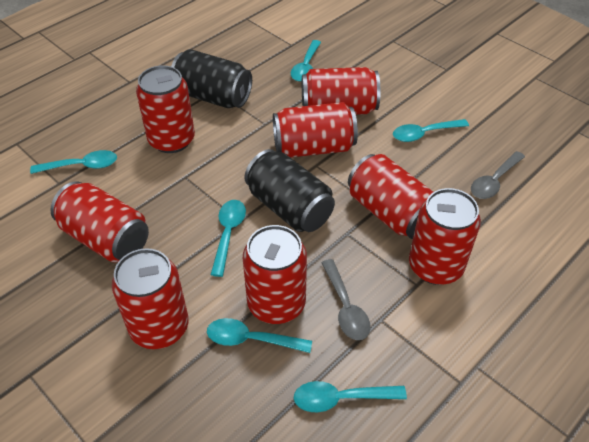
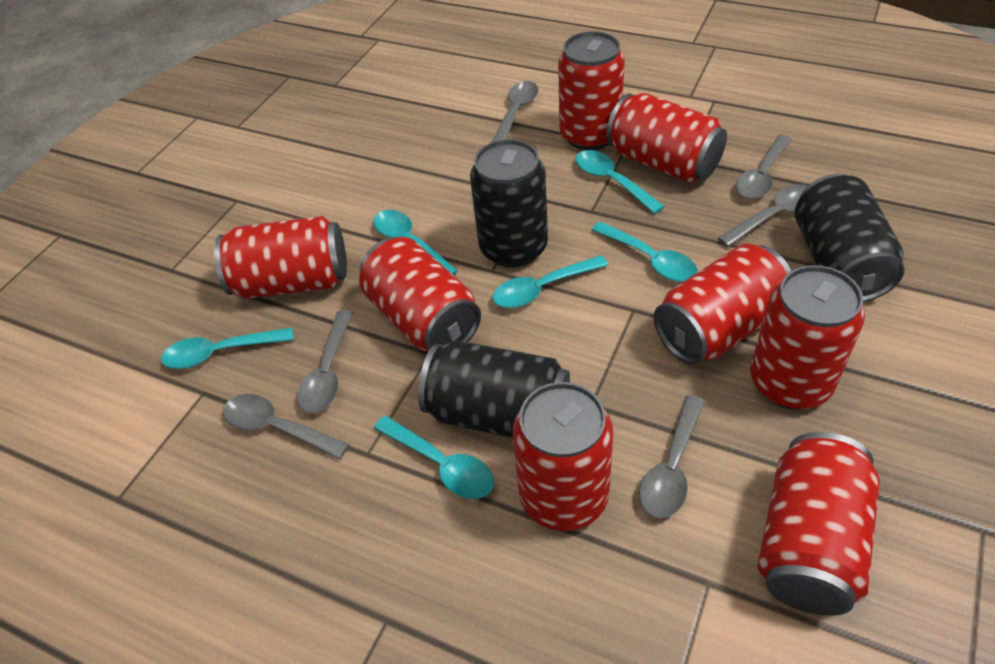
black can: [171,49,252,108] [244,149,335,232] = 2 -> [418,341,570,438] [470,139,548,268] [794,174,905,302] = 3
grey spoon: [321,259,370,340] [471,151,525,199] = 2 -> [223,394,349,459] [297,310,353,414] [492,81,538,142] [639,395,705,518] [718,184,808,247] [736,135,792,199] = 6

